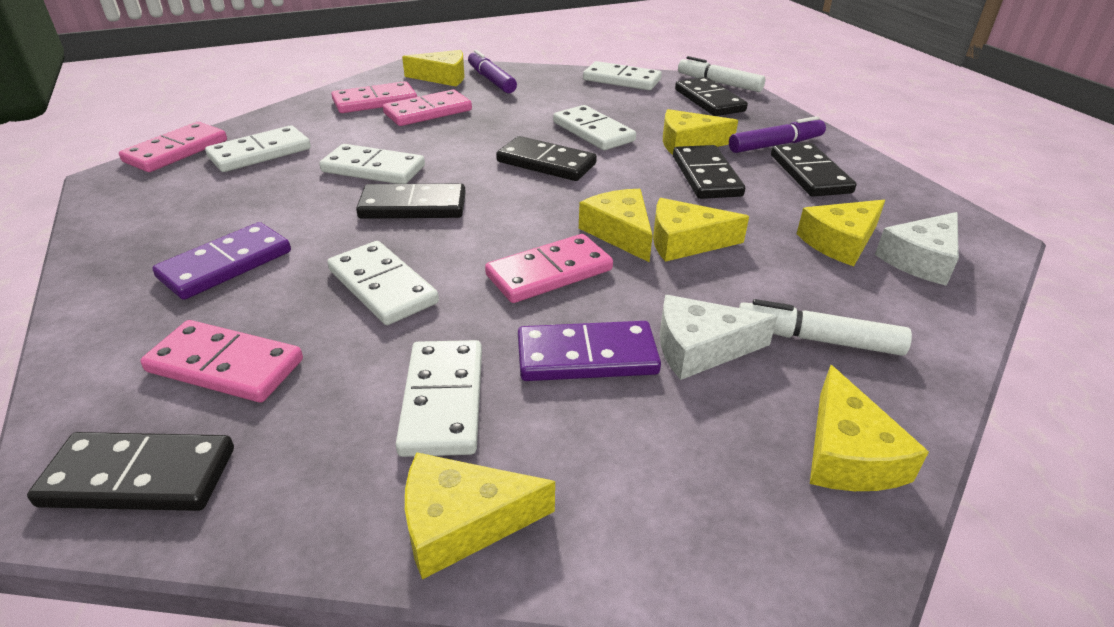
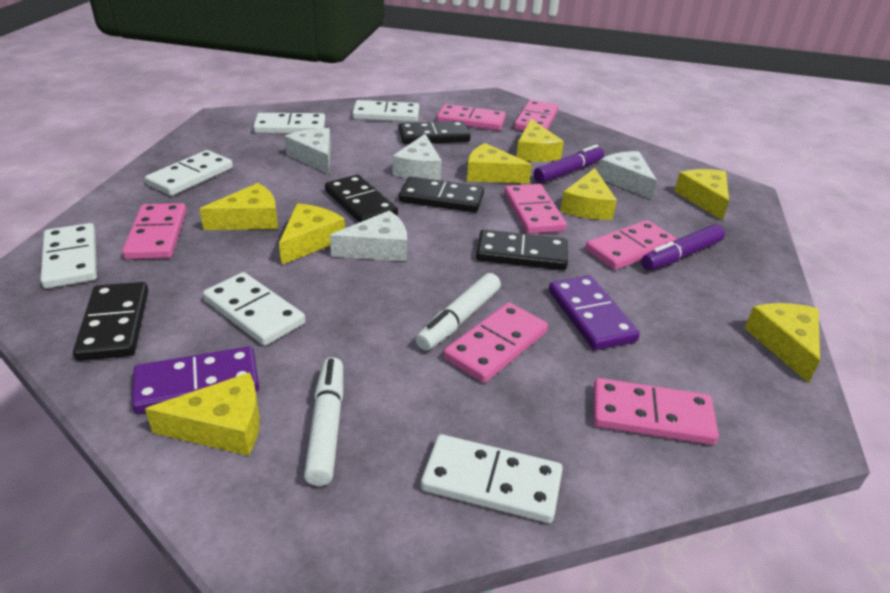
black domino: [27,432,234,511] [356,183,466,219] [496,136,597,181] [673,145,745,199] [675,77,748,116] [771,143,856,197] = 6 -> [73,282,148,361] [325,175,398,223] [398,121,471,144] [399,177,484,213] [476,230,568,270] = 5
pink domino: [119,122,227,172] [140,320,303,402] [331,81,417,113] [383,90,472,126] [485,234,613,303] = 5 -> [122,203,187,260] [437,104,506,131] [443,302,548,383] [504,184,567,234] [514,100,559,131] [585,220,677,270] [593,378,719,445] = 7
white cheese: [660,295,778,380] [875,212,959,286] = 2 -> [285,128,331,174] [330,210,407,261] [393,134,442,180] [598,151,657,200] = 4
yellow cheese: [402,50,465,86] [405,452,555,580] [579,189,653,262] [653,198,749,262] [663,109,738,155] [797,200,885,266] [810,365,929,491] = 7 -> [145,372,260,456] [200,183,278,230] [279,203,345,265] [467,143,532,184] [516,119,564,162] [560,168,617,220] [674,169,729,221] [745,303,820,383] = 8

